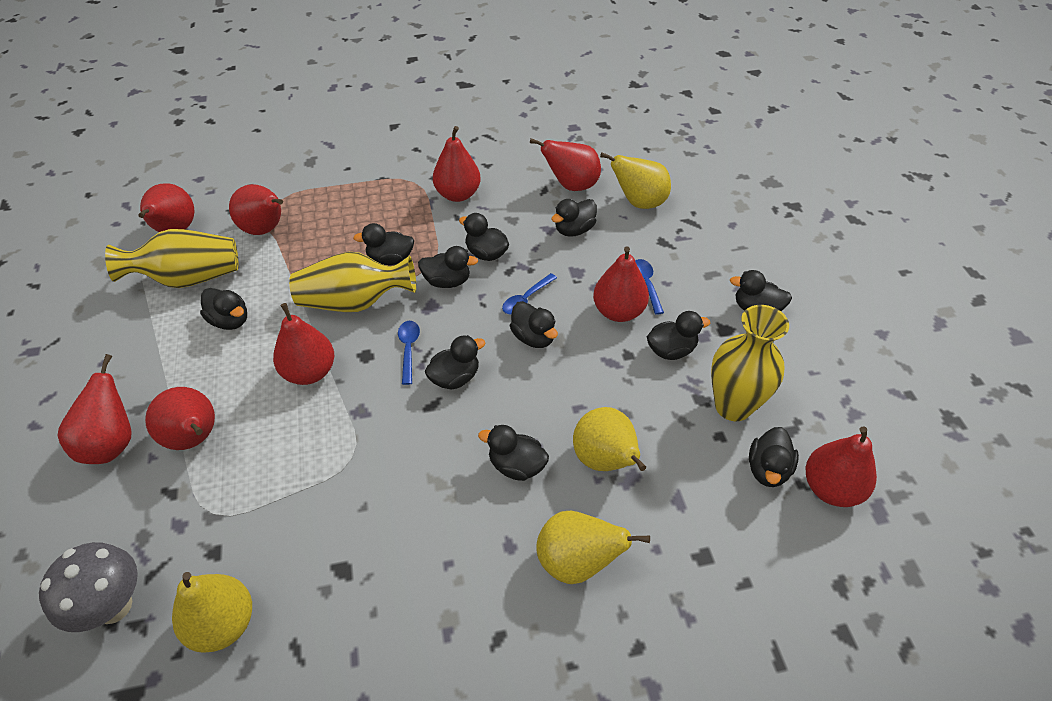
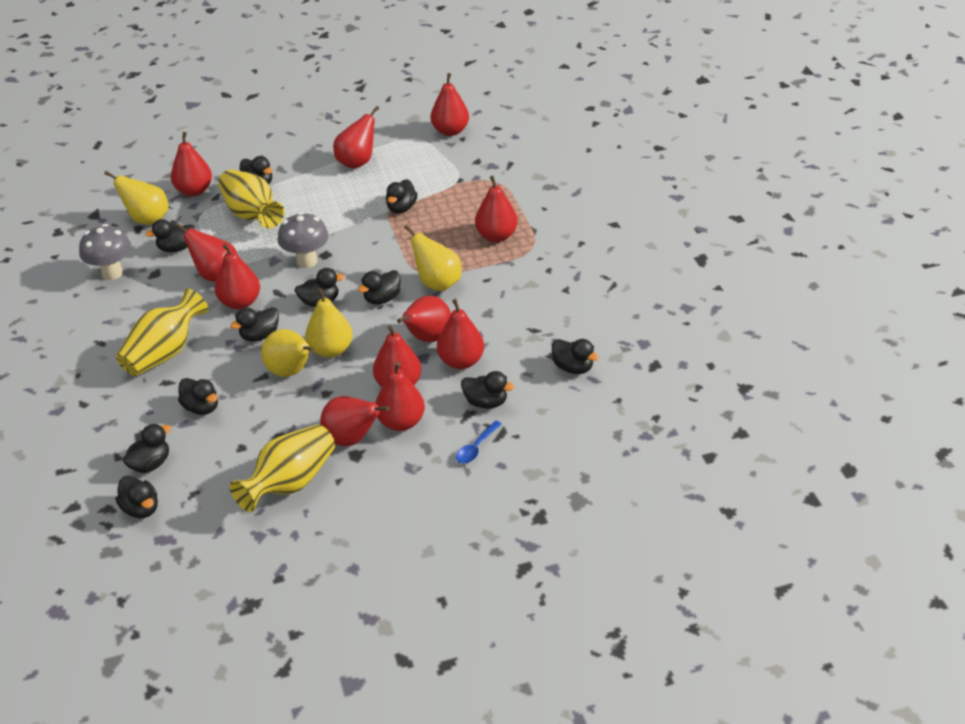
blue spoon: [398,321,420,385] [502,273,557,314] [635,259,664,315] = 3 -> [456,420,502,464] = 1
grey mushroom: [39,542,138,632] = 1 -> [79,224,131,280] [278,212,329,268] = 2
red pear: [57,354,132,464] [138,183,194,232] [145,387,215,450] [229,184,283,235] [273,303,334,385] [433,126,481,202] [530,138,601,191] [593,246,649,322] [806,426,877,507] = 9 -> [171,132,212,196] [175,223,237,282] [215,244,260,309] [320,396,389,446] [333,106,379,169] [373,325,421,387] [375,362,425,431] [397,296,451,342] [431,73,469,136] [437,299,484,369] [475,176,518,242] = 11

